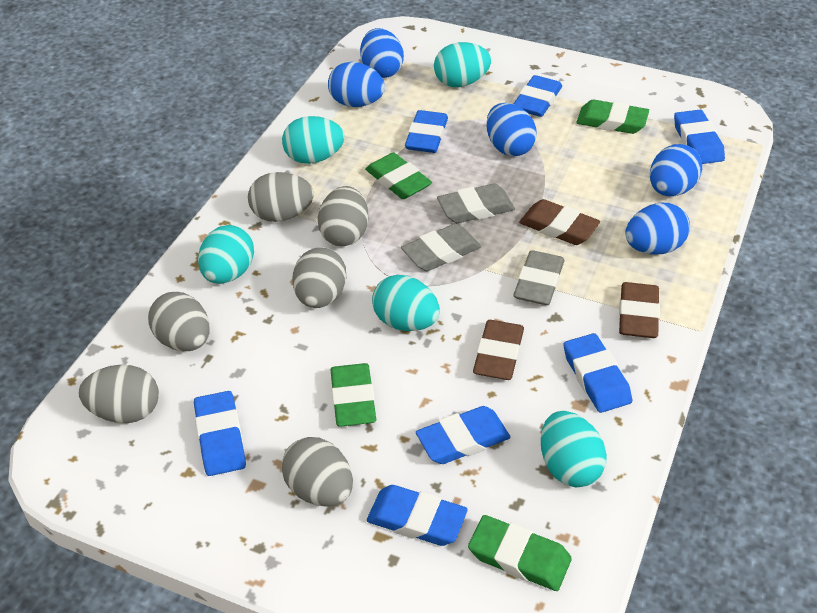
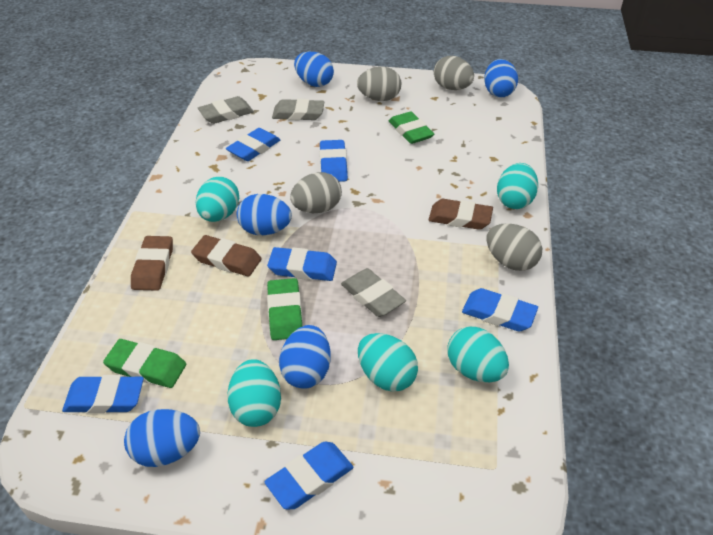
blue eraser: [194,391,246,476] [367,485,468,546] [405,110,448,153] [416,406,510,464] [514,75,562,117] [563,333,632,413] [674,110,725,164] = 7 -> [62,375,144,414] [226,128,280,161] [265,442,353,509] [267,247,337,281] [320,140,348,182] [462,288,538,332] = 6
green eraser: [331,363,376,427] [365,153,432,199] [468,515,572,591] [576,100,649,134] = 4 -> [103,339,186,388] [267,278,302,340] [389,111,434,144] = 3
grey egg: [79,365,159,423] [148,292,210,351] [248,172,314,222] [281,437,353,507] [292,247,346,308] [318,186,368,246] = 6 -> [290,172,342,213] [357,67,401,101] [434,56,474,90] [487,223,542,271] = 4

